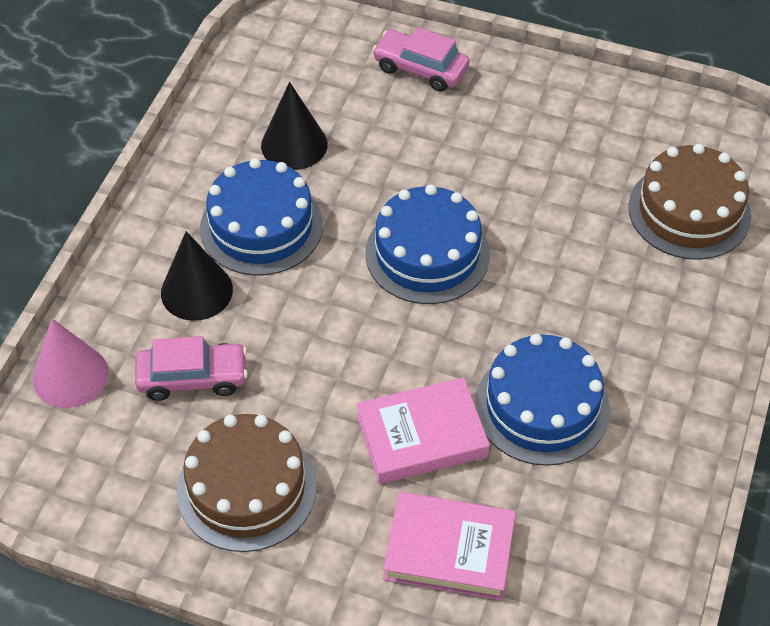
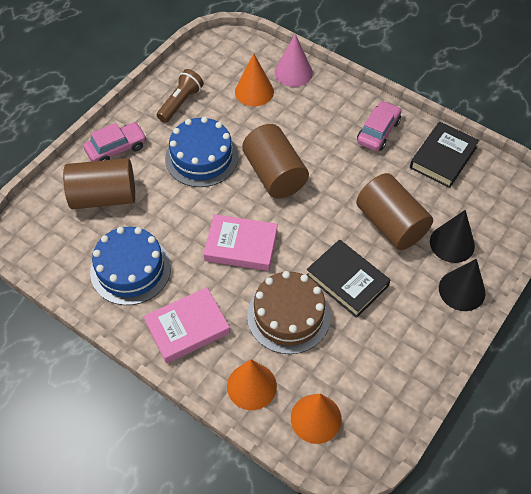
black book: none = 0 -> [307,240,390,318] [410,122,479,188] = 2
blue cake: [200,158,323,276] [366,184,490,304] [475,334,610,466] = 3 -> [90,227,171,305] [165,117,239,187] = 2
brown cake: [177,414,317,552] [628,144,751,260] = 2 -> [247,271,331,354] = 1
brown cylinder: none = 0 -> [63,158,135,209] [242,124,309,199] [356,173,433,250] = 3
brown flashlight: none = 0 -> [157,69,204,123] = 1
orange cone: none = 0 -> [227,359,277,410] [235,53,274,106] [291,394,342,444] = 3

